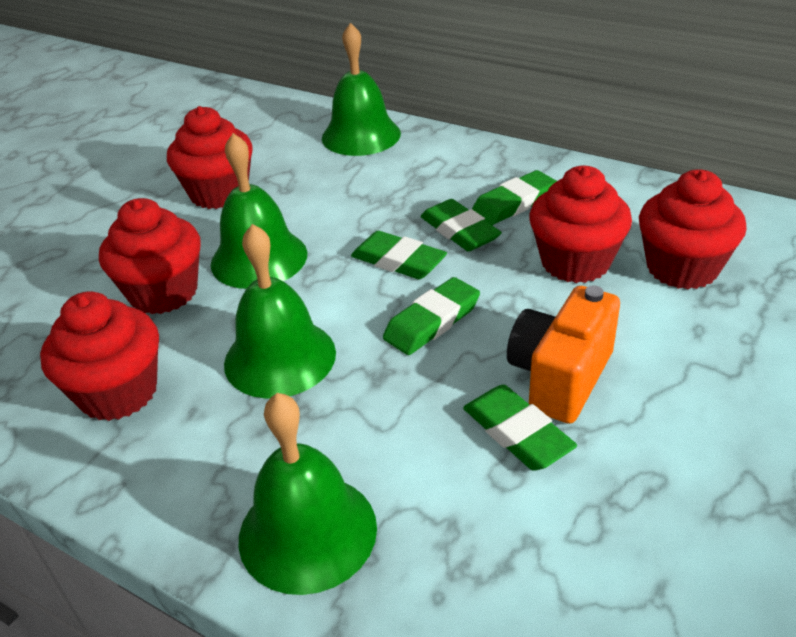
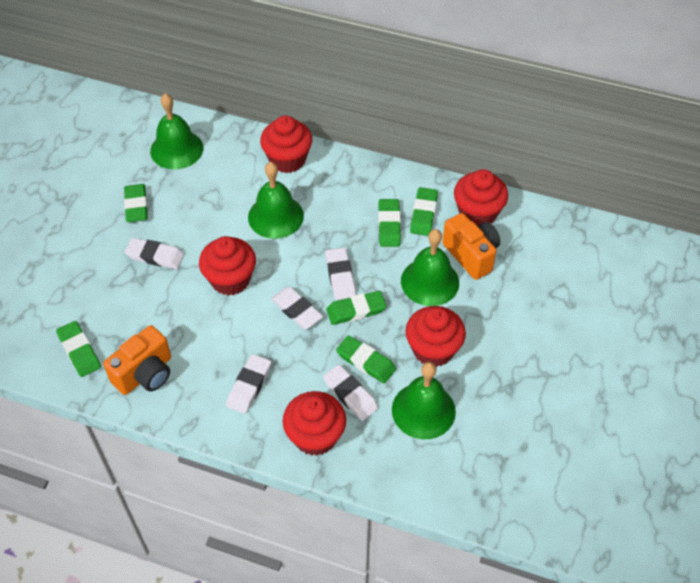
green eraser: [351,231,447,279] [383,277,480,355] [421,199,502,251] [463,385,577,471] [472,170,557,225] = 5 -> [56,321,101,377] [124,184,148,222] [326,291,386,325] [336,335,396,384] [378,199,401,247] [410,187,438,236] = 6
orange camera: [507,286,620,424] = 1 -> [103,325,171,395] [442,213,500,280] = 2
white eraser: none = 0 -> [125,238,184,269] [226,354,271,414] [271,287,323,329] [323,365,378,421] [325,248,356,300] = 5

